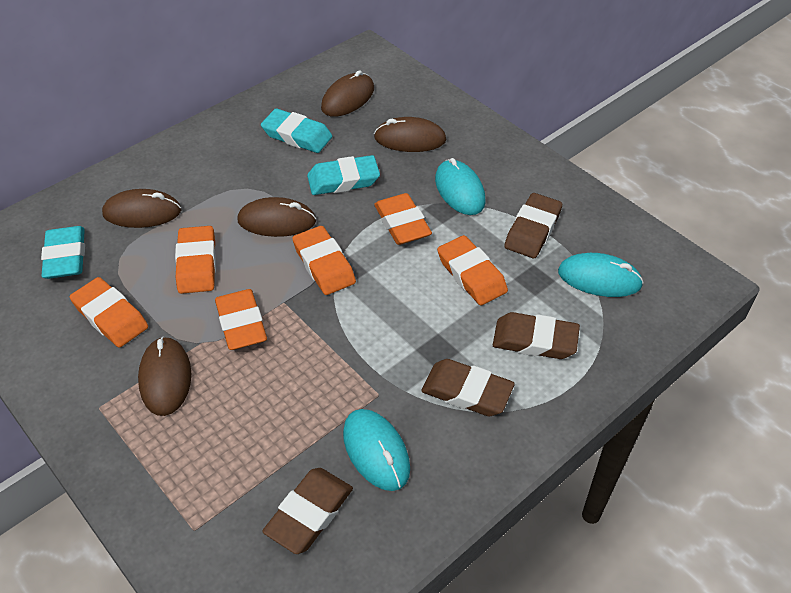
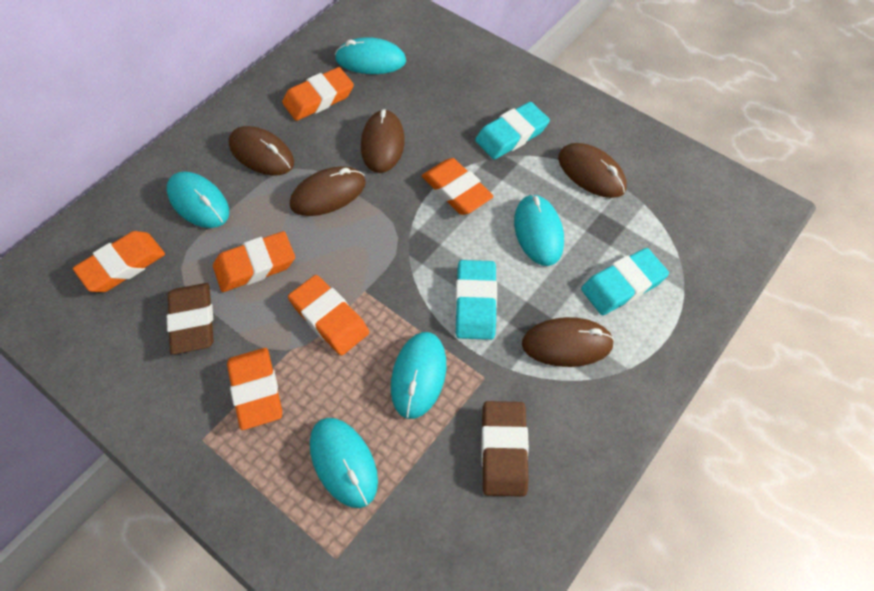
brown eraser: [262,468,353,554] [421,359,515,416] [493,312,580,359] [504,193,562,258] = 4 -> [167,283,214,355] [481,401,529,497] = 2
turquoise mouse: [343,409,410,491] [435,158,486,215] [558,253,644,297] = 3 -> [167,171,229,228] [310,418,378,508] [335,37,406,74] [391,332,446,419] [514,194,564,266] = 5

